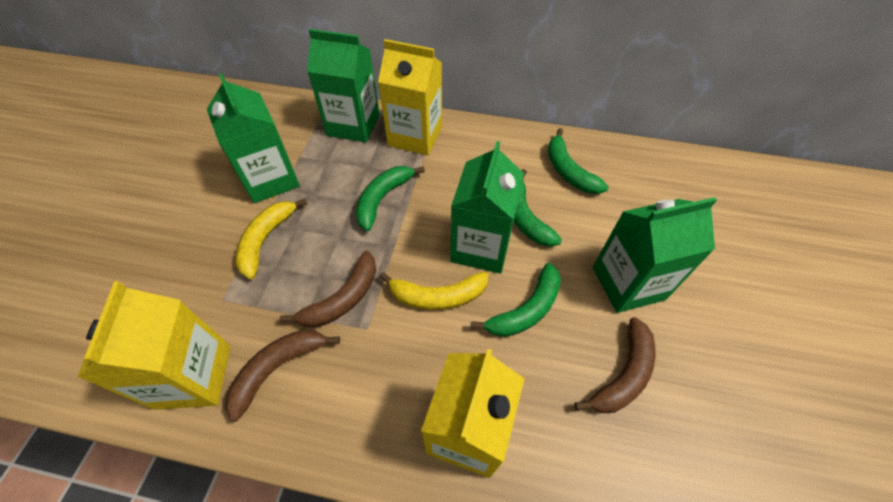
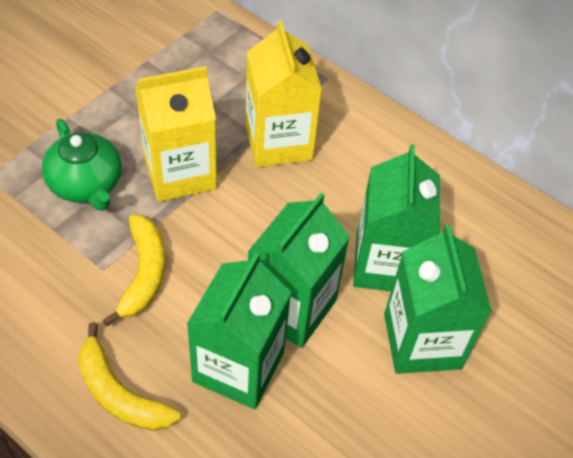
brown banana: [225,329,340,422] [279,251,376,327] [574,317,655,413] = 3 -> none = 0
green banana: [356,166,425,231] [471,263,561,337] [514,169,562,247] [548,128,609,194] = 4 -> none = 0
green teapot: none = 0 -> [42,119,122,211] = 1
yellow carton: [78,281,230,410] [378,39,442,156] [421,349,524,478] = 3 -> [135,66,217,202] [245,20,322,167] = 2

